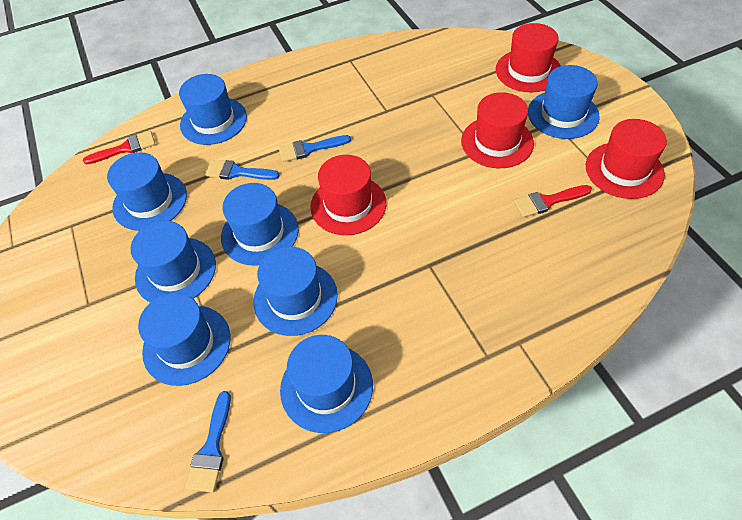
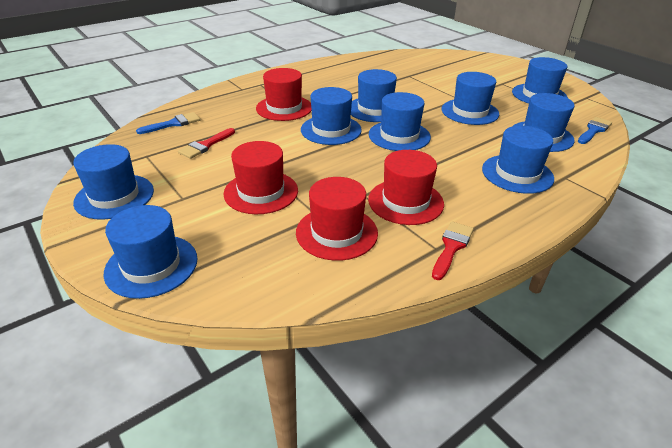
blue brush: [186,391,231,493] [205,160,280,180] [278,135,351,162] = 3 -> [136,112,200,134] [578,117,612,144] = 2
blue hat: [107,152,187,231] [130,221,216,303] [138,293,230,386] [179,74,247,145] [221,183,299,265] [253,247,338,336] [280,335,373,433] [528,65,600,139] = 8 -> [73,144,154,220] [104,205,198,299] [301,87,362,145] [351,69,397,122] [369,92,431,151] [442,72,499,125] [482,126,554,194] [512,57,568,103] [513,93,575,152] = 9

